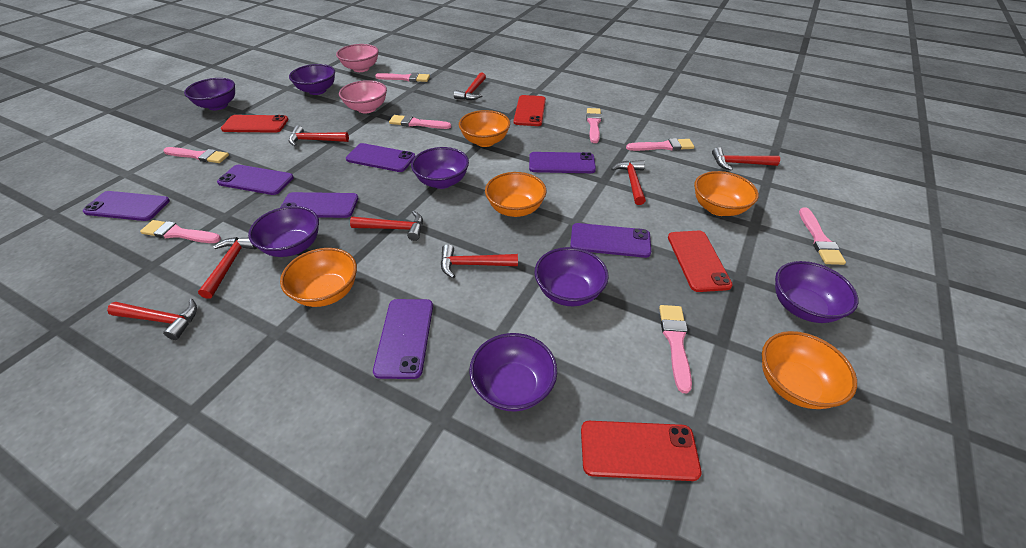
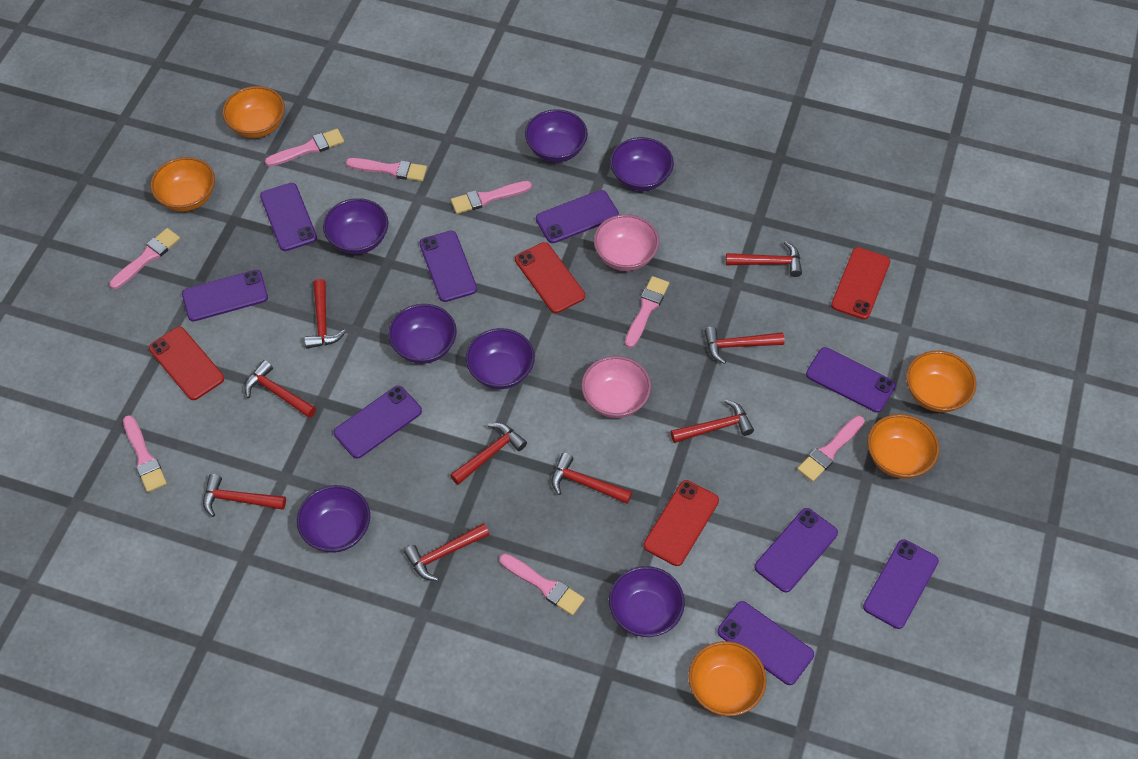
purple phone: [83,191,170,221] [217,165,294,195] [280,192,358,218] [346,143,415,172] [373,299,433,379] [529,152,596,173] [570,223,651,258] = 7 -> [182,270,268,322] [260,183,317,251] [334,386,422,459] [419,231,477,302] [536,190,619,243] [717,601,814,685] [755,508,838,593] [806,347,896,412] [863,539,939,629] = 9
red hammer: [107,299,197,340] [198,237,257,299] [289,125,349,147] [350,211,423,241] [441,244,518,278] [454,72,486,100] [611,160,646,205] [712,147,780,170] = 8 -> [203,474,286,517] [244,360,316,418] [304,279,346,349] [404,523,490,581] [450,423,527,485] [552,453,632,504] [671,399,754,443] [704,327,784,364] [726,241,802,277] = 9

